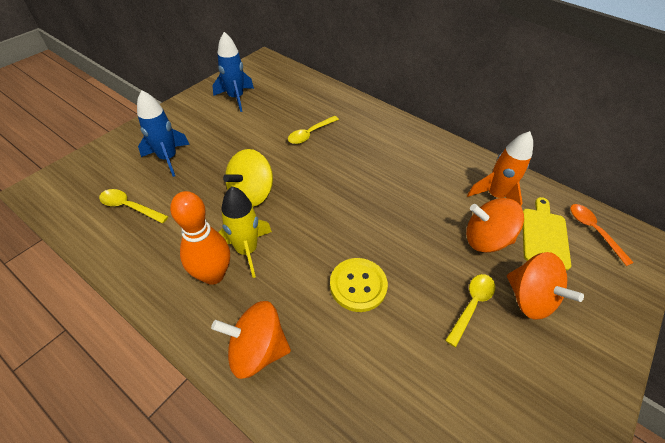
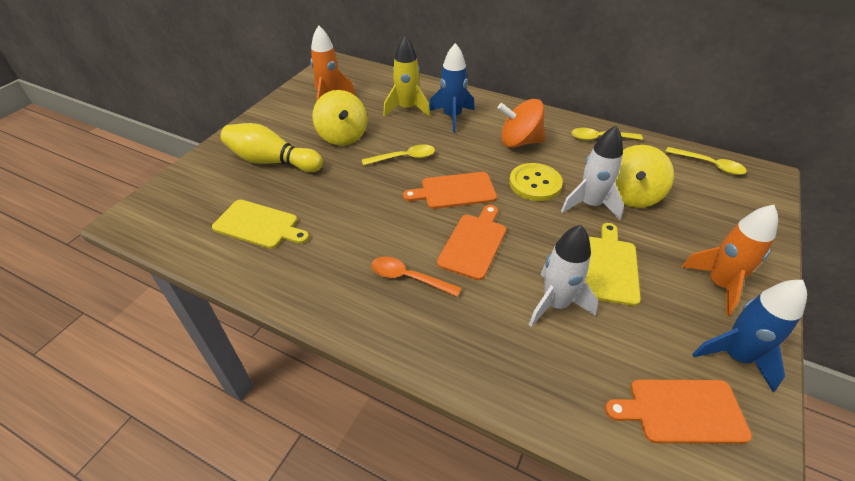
orange bowling pin: [170,191,230,285] = 1 -> none = 0
orange cutting board: none = 0 -> [403,172,497,209] [437,205,506,280] [605,380,752,444] = 3
orange rocket: [467,131,533,206] = 1 -> [310,25,356,100] [681,205,778,316] = 2
orange spinning top: [211,301,291,379] [466,198,524,253] [507,252,584,319] = 3 -> [498,99,545,148] = 1
white rocket: none = 0 -> [529,225,598,327] [561,126,624,220] = 2
yellow bowling pin: none = 0 -> [220,123,323,172] = 1
yellow cutting board: [523,197,571,271] = 1 -> [212,200,309,249] [585,223,641,306] = 2
yellow spinning top: [223,149,273,207] = 1 -> [312,90,367,146] [615,145,674,208] = 2

